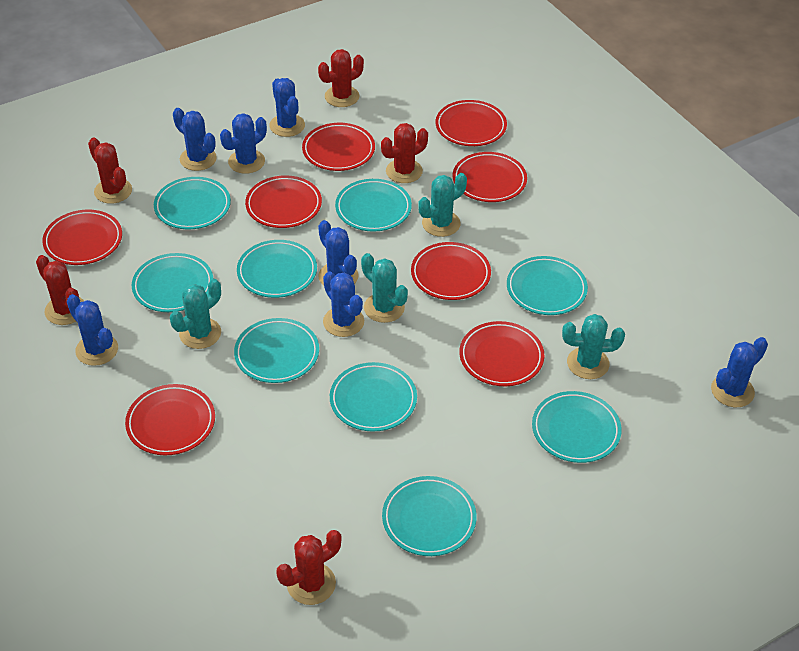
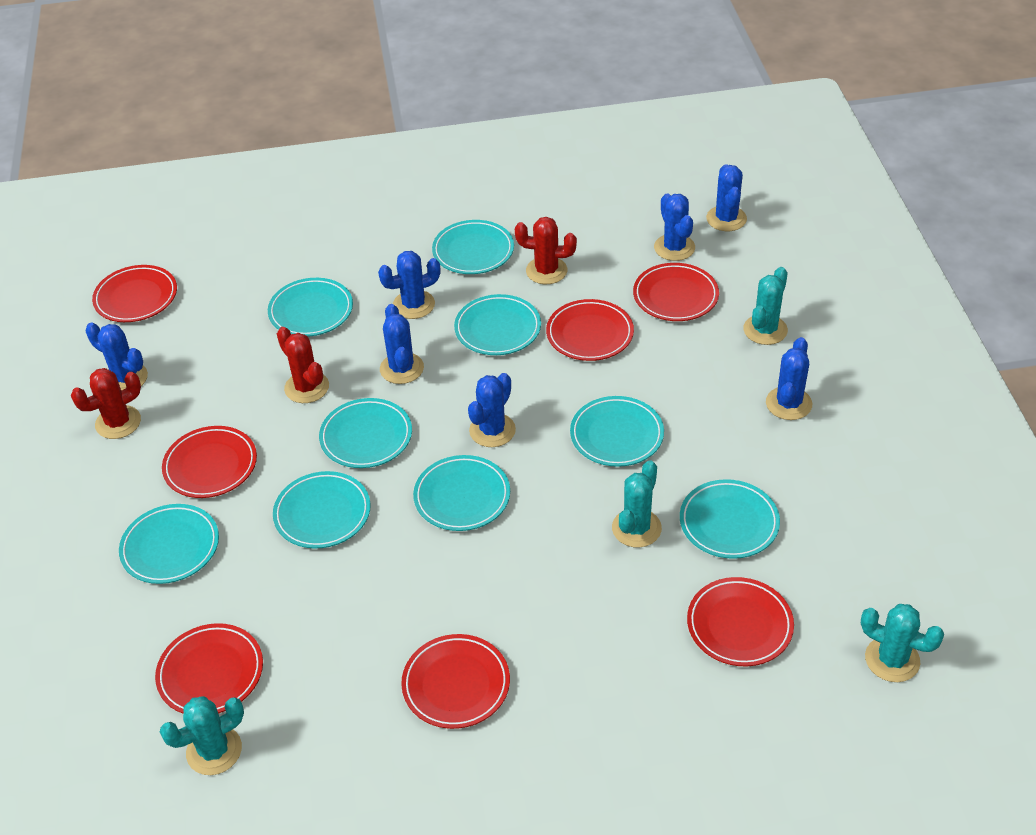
red cactus: [36,255,84,325] [88,138,132,204] [276,530,341,605] [318,49,364,107] [381,123,428,183] = 5 -> [71,368,141,439] [277,327,329,403] [515,217,577,284] = 3
red plate: [42,210,122,265] [125,384,215,455] [245,175,322,228] [302,123,375,171] [411,242,491,300] [436,100,507,146] [453,152,527,202] [459,321,544,386] = 8 -> [92,265,177,322] [155,623,263,714] [162,426,257,498] [401,634,510,729] [546,299,634,361] [633,263,719,321] [687,577,794,667] = 7

